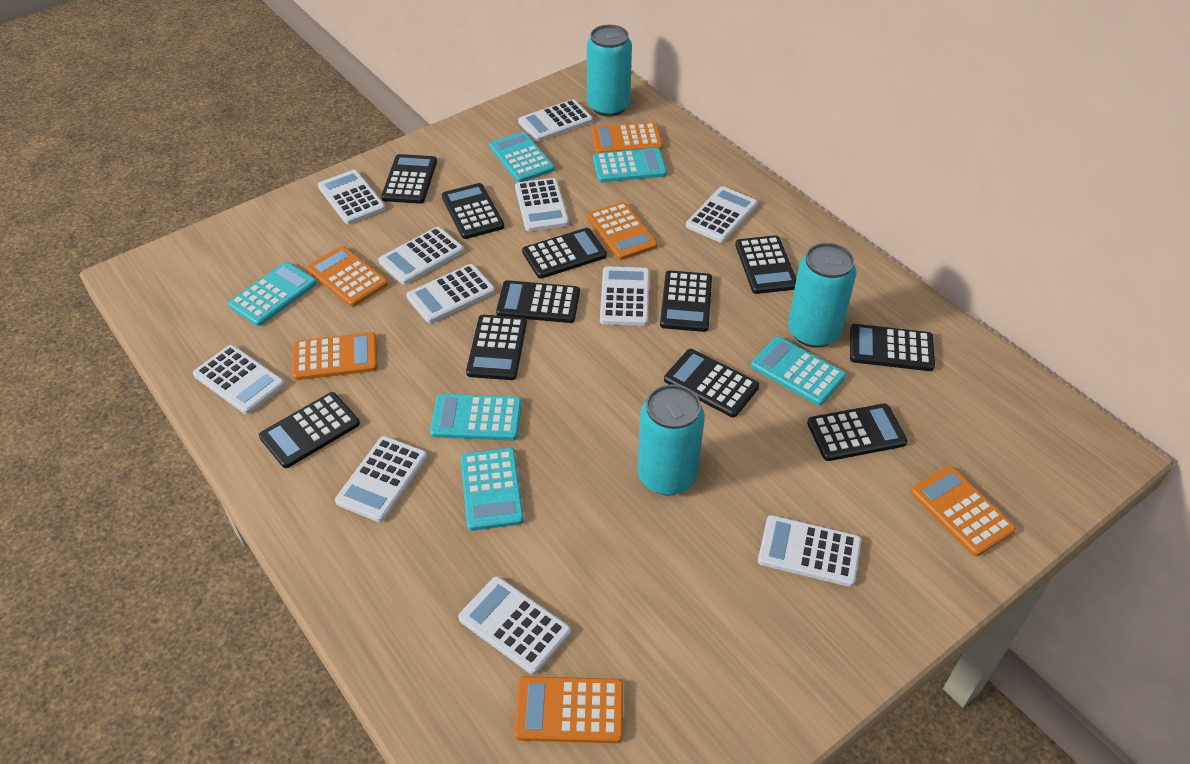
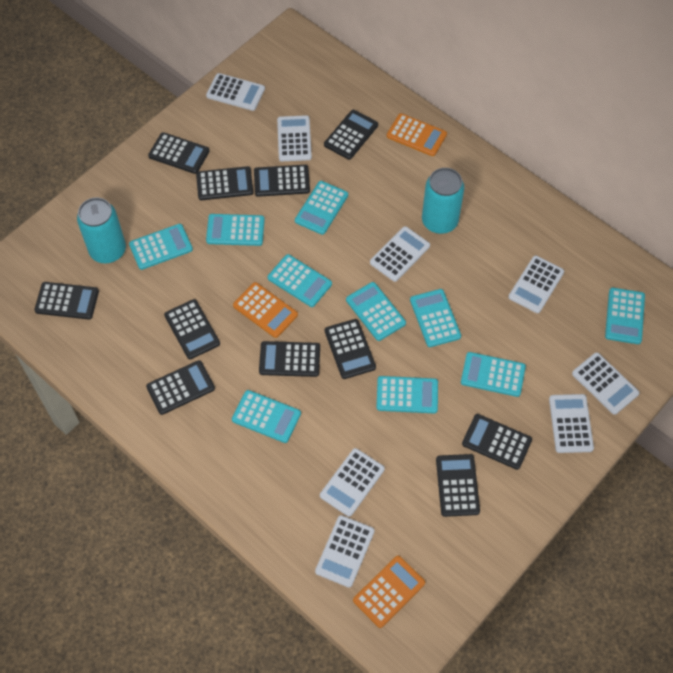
orange calculator: [292,332,378,380] [307,246,388,307] [514,676,623,743] [587,202,658,260] [591,122,663,153] [911,466,1016,556] = 6 -> [233,282,298,338] [353,556,425,628] [387,113,447,156] = 3
turquoise calculator: [228,262,317,326] [430,394,522,441] [461,448,524,531] [489,132,554,182] [593,148,667,182] [751,337,846,406] = 6 -> [129,224,193,270] [206,214,265,246] [232,390,301,443] [268,254,332,307] [295,181,348,235] [346,282,406,341] [376,376,438,413] [410,289,461,347] [461,352,526,397] [605,288,645,344] = 10
turquoise can: [587,25,632,117] [637,384,705,495] [788,243,857,348] = 3 -> [77,197,126,263] [422,168,465,234] = 2
white calculator: [193,345,285,414] [318,170,385,224] [335,436,427,522] [378,227,464,285] [406,264,495,323] [458,576,571,675] [515,178,569,231] [518,99,593,142] [600,266,649,326] [686,186,758,243] [758,515,861,587] = 11 -> [206,73,265,111] [277,115,312,161] [315,515,374,588] [320,448,385,517] [370,226,430,282] [509,256,564,313] [549,394,594,453] [572,352,639,415] = 8

